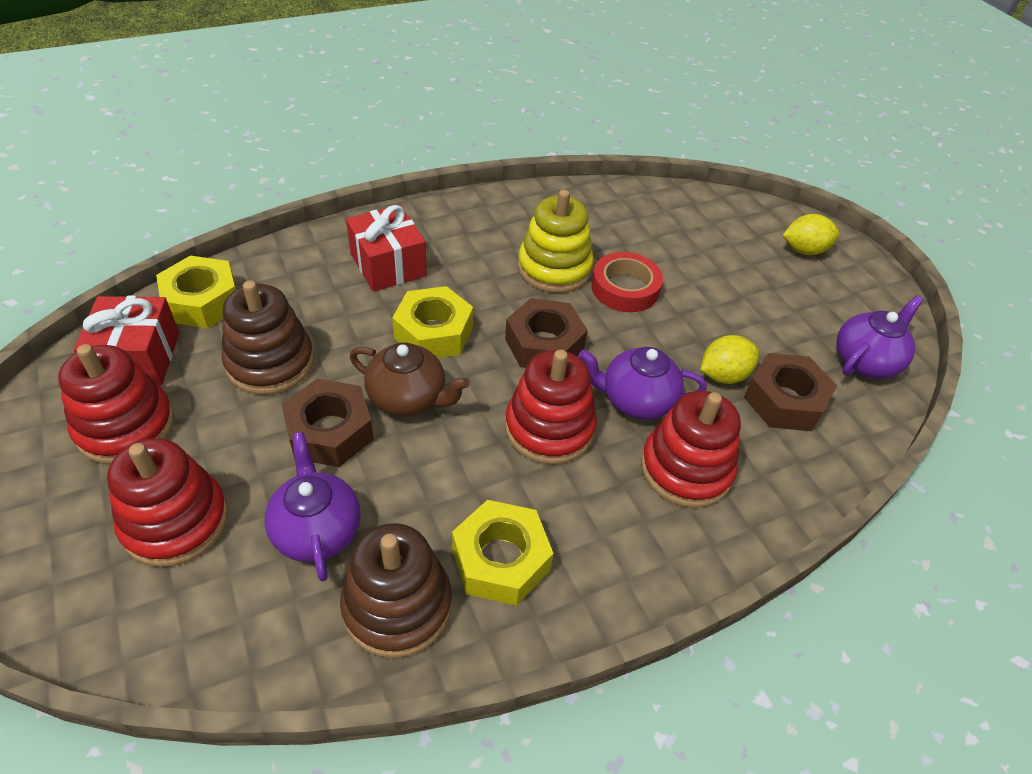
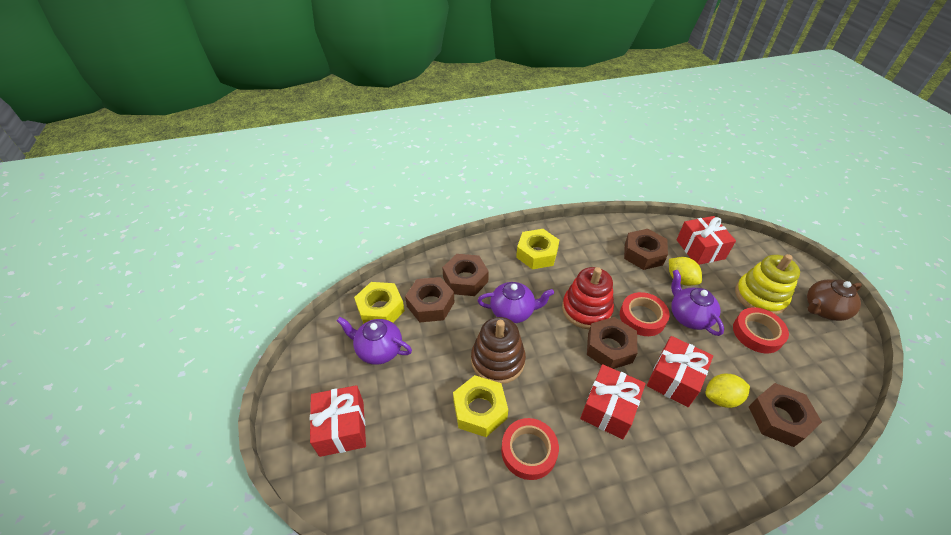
brown nut: [281,379,374,467] [505,298,588,368] [744,353,837,431] = 3 -> [405,277,455,322] [442,254,489,296] [587,317,637,369] [624,229,668,270] [749,383,822,447] = 5
brown stacking toy: [221,280,314,395] [340,523,452,658] = 2 -> [471,317,526,384] = 1
red gift: [74,296,179,385] [346,205,427,292] = 2 -> [310,385,366,457] [580,364,645,439] [647,336,713,407] [677,216,736,265] = 4
red stacking toy: [58,344,174,464] [107,438,228,567] [505,350,597,464] [641,391,741,508] = 4 -> [562,267,614,329] = 1
red tape: [591,252,663,312] = 1 -> [501,418,559,480] [620,292,670,336] [733,307,789,353] = 3

